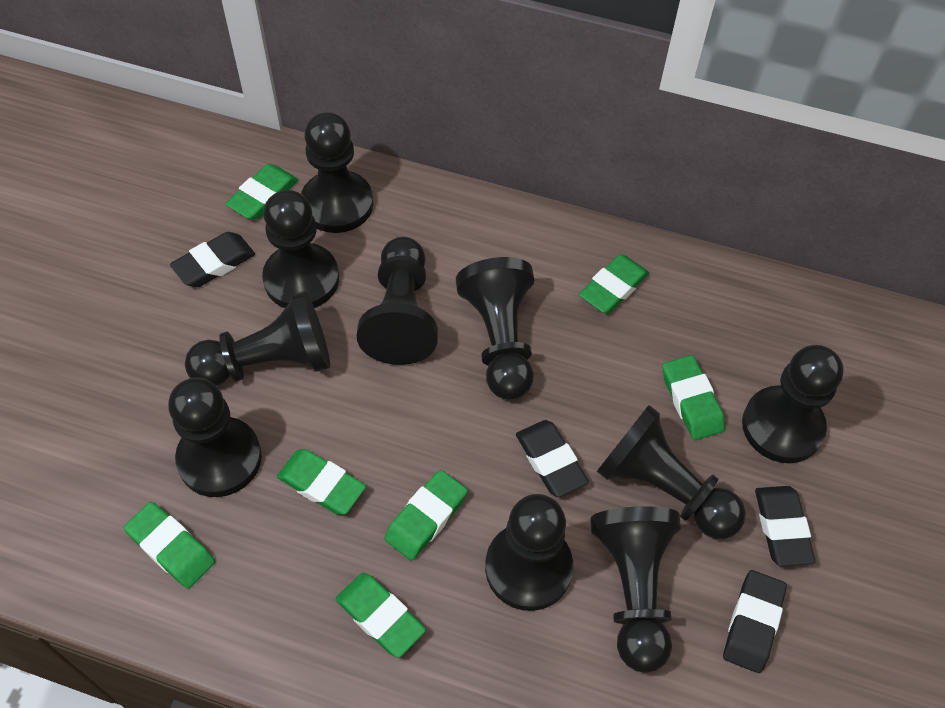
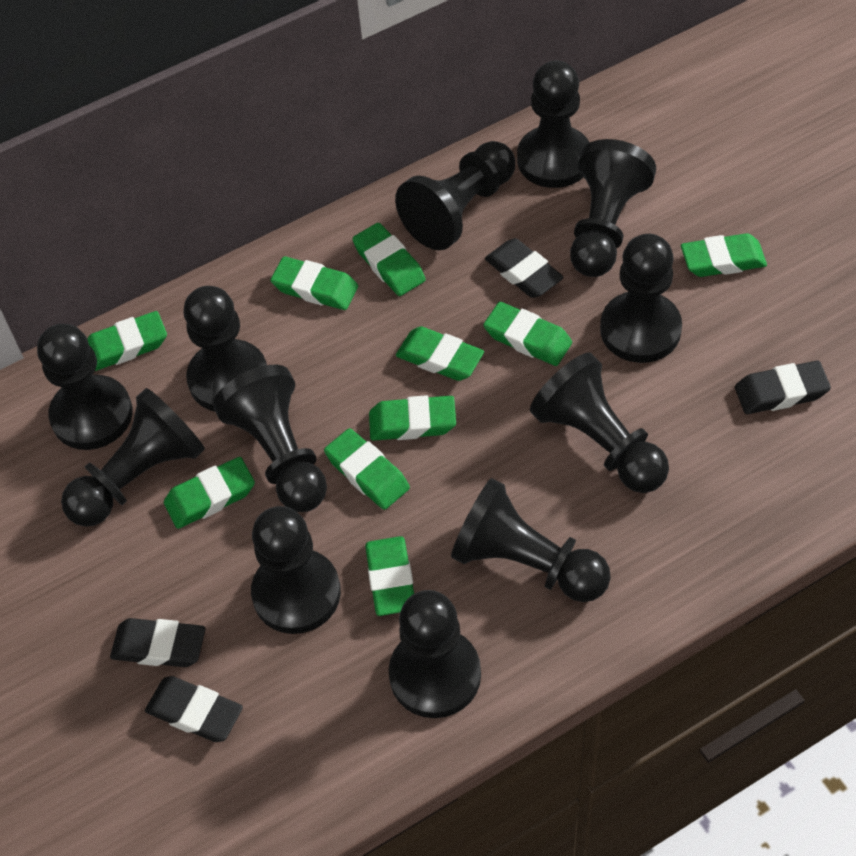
black pawn: [168,378,262,497] [185,291,330,386] [262,190,339,308] [301,112,373,233] [357,237,438,365] [456,257,534,400] [485,494,573,611] [590,506,681,673] [596,405,746,539] [742,345,844,463] = 10 -> [37,324,133,450] [61,388,205,527] [183,286,267,411] [213,365,327,512] [251,506,341,634] [389,590,481,718] [395,141,515,250] [451,478,611,602] [517,61,590,188] [530,353,669,493] [570,139,656,277] [600,234,682,363] = 12
green eraser: [124,502,215,589] [225,164,298,220] [277,449,366,515] [336,573,426,658] [384,470,468,560] [579,254,649,314] [662,355,725,440] = 7 -> [87,311,167,371] [164,457,255,529] [270,256,358,310] [324,428,410,510] [353,223,426,296] [365,536,414,616] [369,395,456,441] [396,327,484,381] [483,302,572,366] [681,233,767,277] = 10

